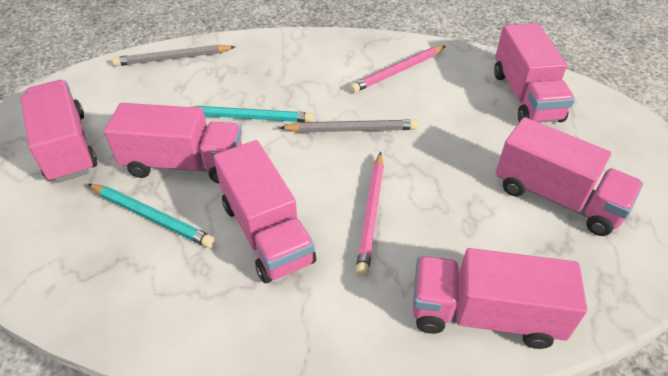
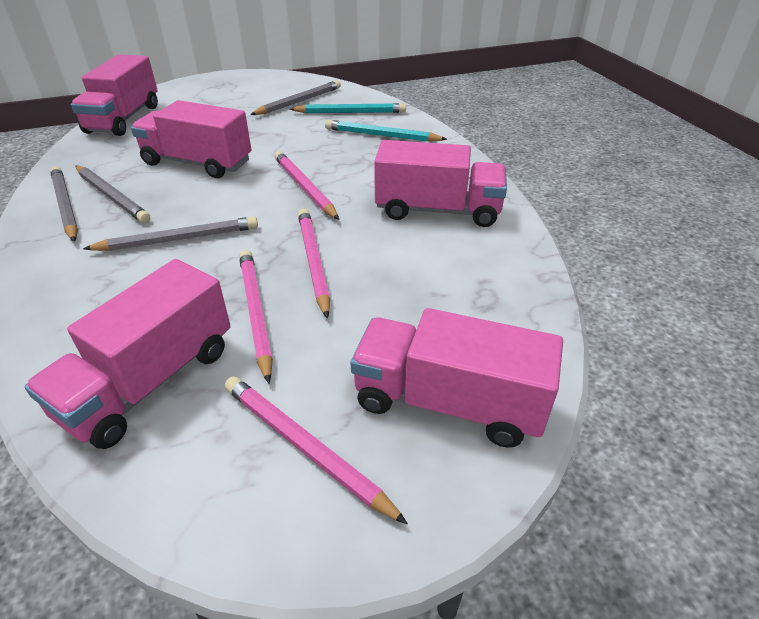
grey pencil: [112,45,235,66] [279,119,418,133] = 2 -> [50,167,78,242] [75,166,150,223] [83,216,258,251] [250,80,341,115] = 4
pink pencil: [350,46,446,93] [356,152,384,276] = 2 -> [225,376,408,525] [239,250,273,384] [275,151,339,220] [298,209,330,319] = 4
pink truck: [20,80,97,183] [104,103,242,183] [213,140,316,283] [412,248,587,349] [494,23,575,123] [496,117,643,236] = 6 -> [25,259,230,449] [71,54,158,136] [131,100,251,178] [351,308,563,448] [374,140,507,227] = 5

